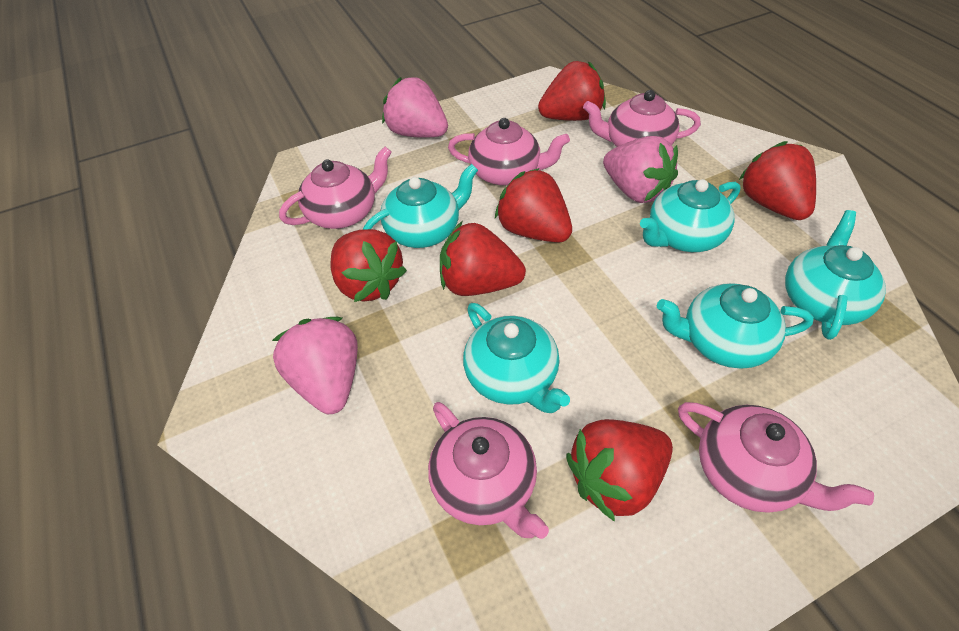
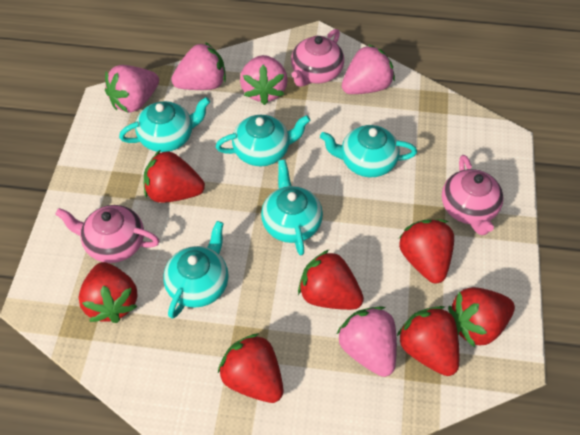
pink strawberry: [272,317,358,414] [382,77,448,138] [603,136,678,203] = 3 -> [105,65,159,113] [171,42,226,90] [240,55,288,105] [337,306,397,377] [342,44,395,94] = 5
pink teapot: [279,147,392,229] [428,402,549,539] [448,118,570,186] [583,90,701,147] [678,402,874,513] = 5 -> [55,205,159,263] [291,29,344,87] [442,155,504,235] = 3
red strawberry: [330,229,407,302] [440,222,526,296] [495,168,572,242] [538,61,606,121] [566,419,673,522] [739,141,816,220] = 6 -> [79,262,138,323] [144,150,205,203] [218,333,283,403] [298,250,364,310] [397,306,459,376] [399,220,454,284] [448,287,515,348] = 7

